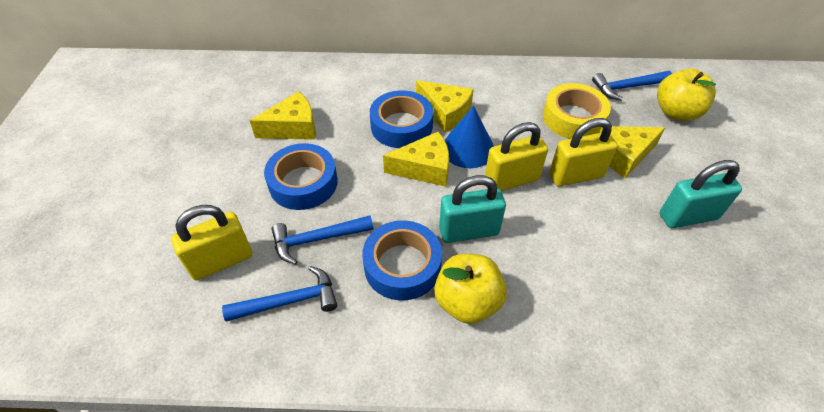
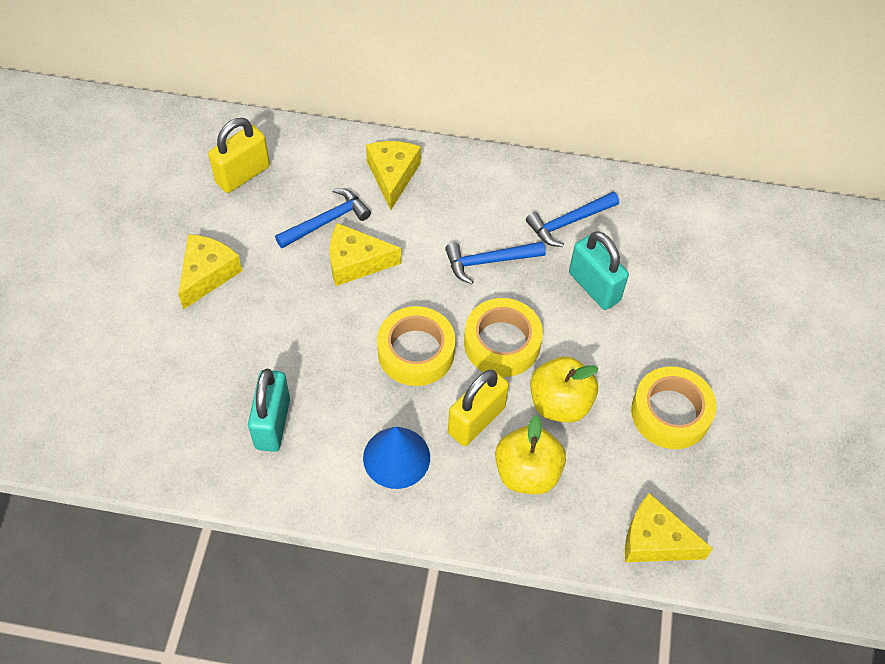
blue tape: [264,143,338,210] [362,220,442,301] [370,90,433,148] = 3 -> none = 0
yellow padlock: [171,205,253,280] [485,122,548,191] [549,118,618,187] = 3 -> [208,118,270,193] [448,370,509,446] = 2
yellow tape: [543,83,611,139] = 1 -> [377,306,455,386] [464,298,543,377] [631,366,716,449] = 3

